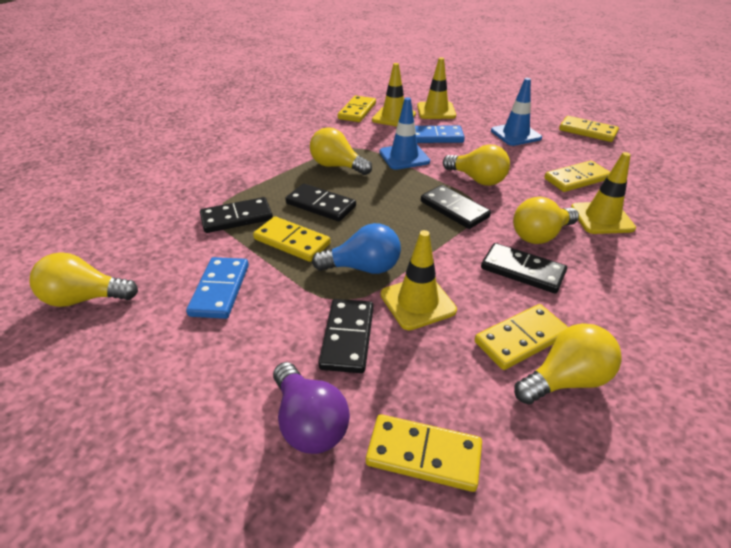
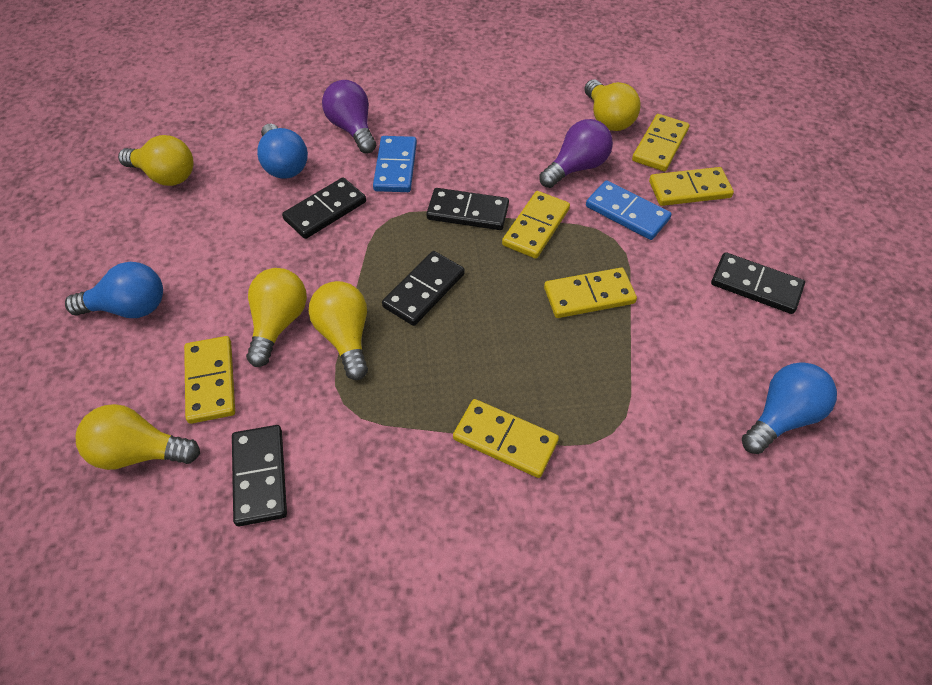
blue light bulb: [312,223,401,274] = 1 -> [65,262,163,318] [257,124,308,179] [742,362,837,454] = 3
blue traffic cone: [379,97,430,170] [491,78,542,146] = 2 -> none = 0
purple light bulb: [273,362,350,454] = 1 -> [322,80,376,153] [539,119,613,188] = 2
yellow traffic cone: [372,63,416,127] [381,230,457,330] [417,57,456,119] [571,152,636,234] = 4 -> none = 0

